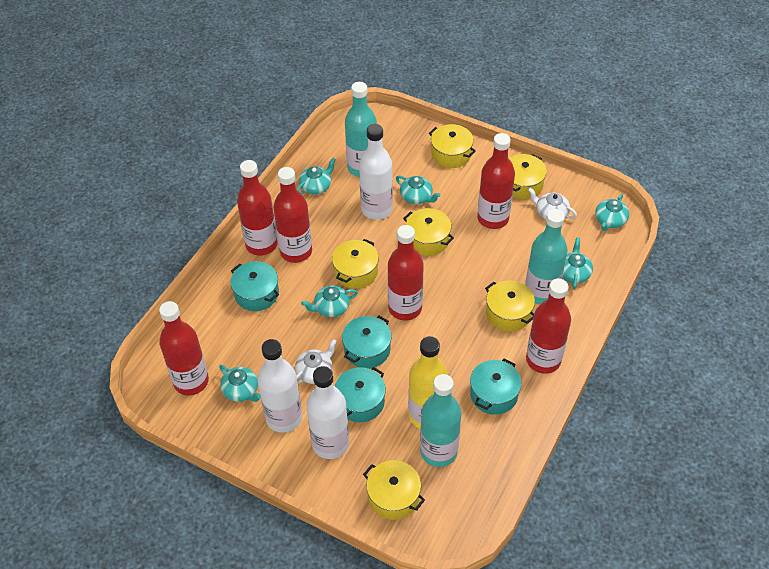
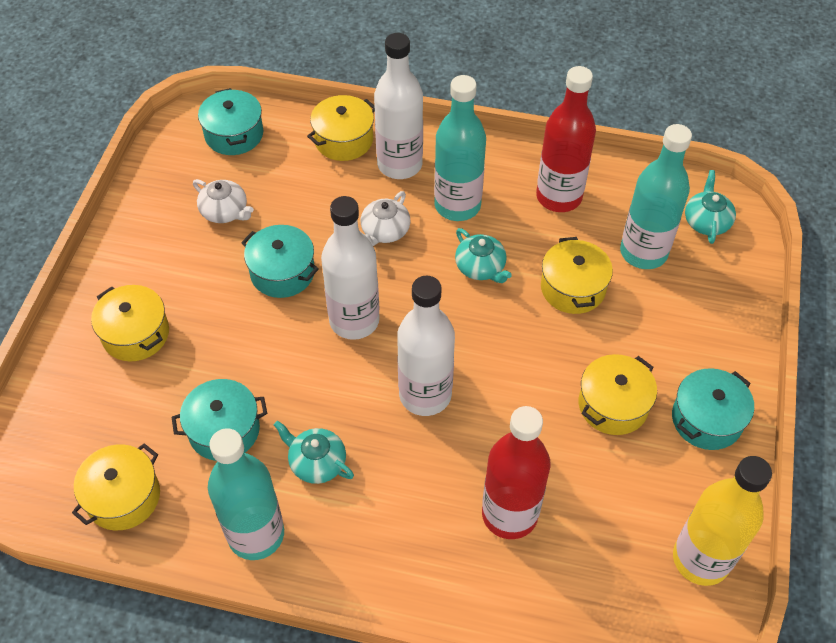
red bottle: [159,301,209,395] [237,160,278,256] [273,167,312,263] [388,225,424,320] [477,133,515,229] [526,278,571,374] = 6 -> [482,406,550,539] [536,66,596,212] = 2
turquoise teapot: [219,365,261,402] [296,158,336,194] [301,285,358,317] [396,175,440,204] [562,238,593,289] [595,194,629,231] = 6 -> [274,420,354,484] [455,228,512,283] [685,170,736,244] = 3
yellow pot: [332,239,379,289] [363,460,425,520] [403,208,454,256] [429,124,476,168] [485,280,535,332] [509,154,547,199] = 6 -> [72,443,160,530] [91,285,169,361] [307,95,375,161] [541,237,613,314] [579,354,657,435] = 5

